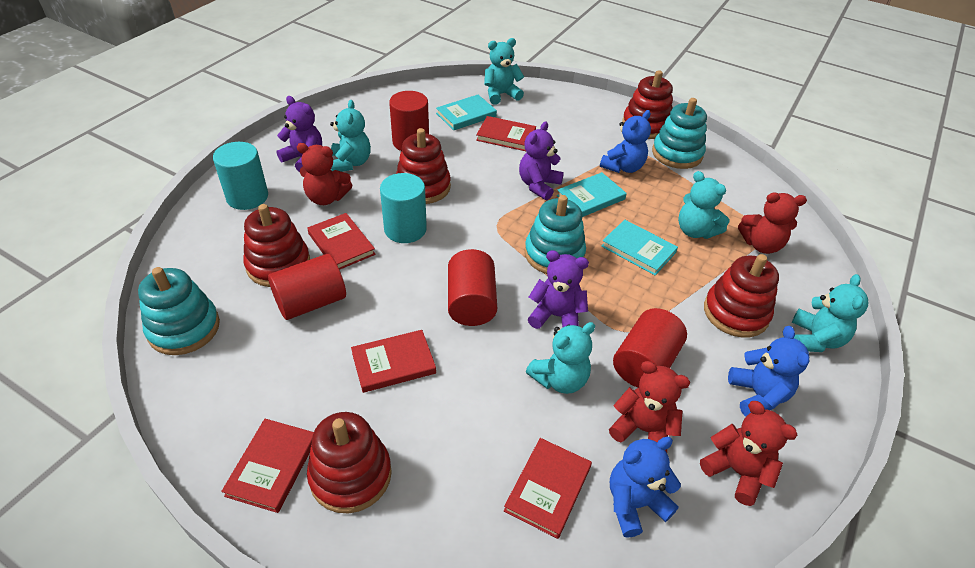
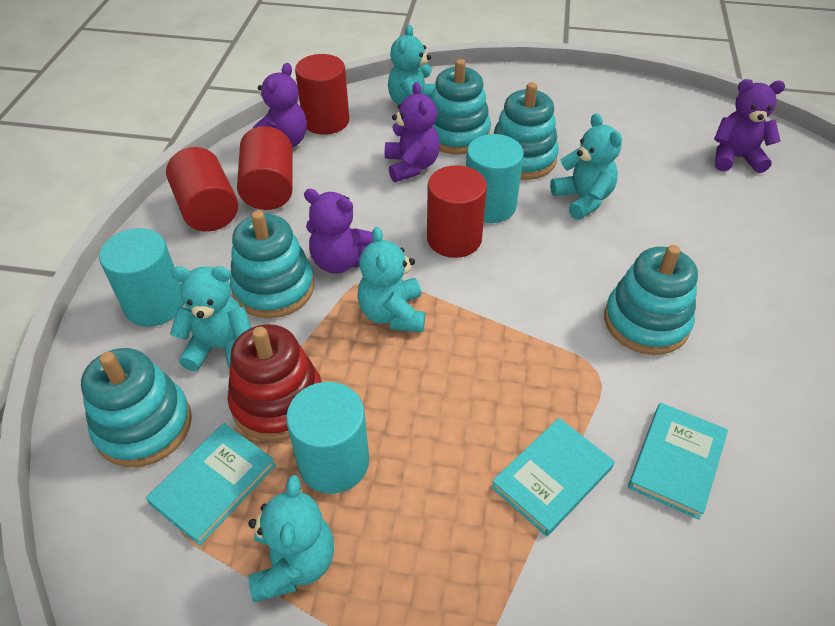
blue teddy bear: [600,110,651,173] [610,437,681,538] [728,326,809,417] = 3 -> none = 0
purple teddy bear: [276,96,322,172] [519,121,564,200] [528,250,589,329] = 3 -> [253,63,307,147] [304,189,374,274] [385,82,440,182] [714,79,785,173] = 4
red book: [221,419,314,513] [307,213,376,270] [351,330,436,393] [476,116,536,151] [504,438,592,539] = 5 -> none = 0
red stacking toy: [243,204,310,287] [307,412,392,513] [396,128,451,204] [622,70,673,139] [704,254,779,338] = 5 -> [227,324,322,441] = 1
red teddy bear: [297,143,352,205] [609,361,690,453] [700,401,797,506] [738,192,807,254] = 4 -> none = 0
turquoise cylinder: [213,142,268,210] [380,173,427,243] = 2 -> [99,228,184,327] [286,382,369,494] [466,134,524,223] = 3
turquoise stacking toy: [138,267,220,355] [525,195,586,274] [652,98,707,169] = 3 -> [81,348,192,467] [230,210,314,318] [431,59,491,154] [494,82,559,180] [604,245,698,355] = 5

